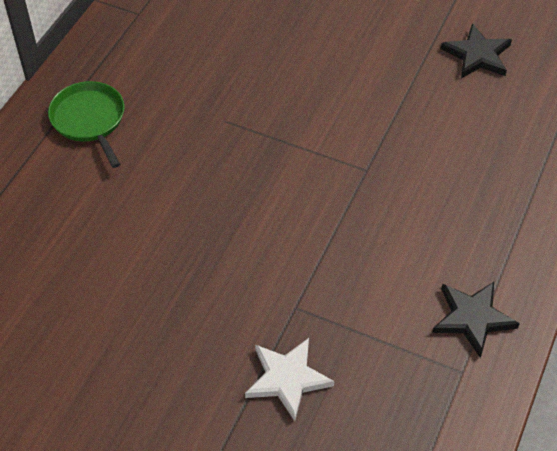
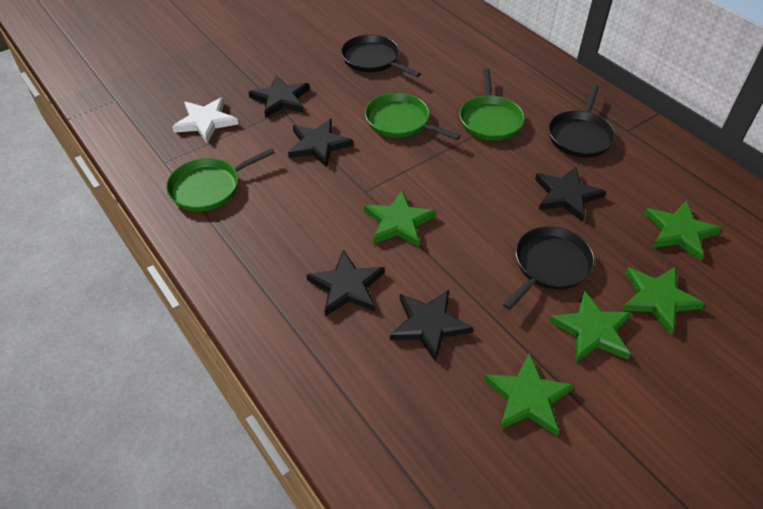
black pan: none = 0 -> [341,35,421,77] [503,226,595,310] [548,85,616,158] = 3
black star: [432,282,520,358] [441,23,512,78] = 2 -> [249,75,310,118] [288,119,353,168] [306,250,385,316] [390,290,473,362] [535,167,606,222] = 5
green pan: [48,81,125,168] = 1 -> [166,148,275,211] [365,93,461,140] [460,68,525,141] = 3
green star: none = 0 -> [364,190,436,247] [484,352,575,436] [549,291,632,362] [622,267,705,335] [644,201,722,261] = 5

